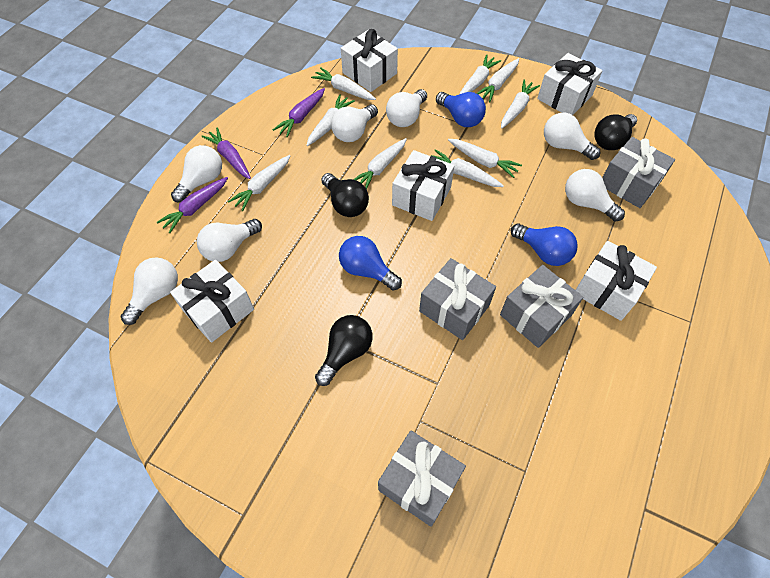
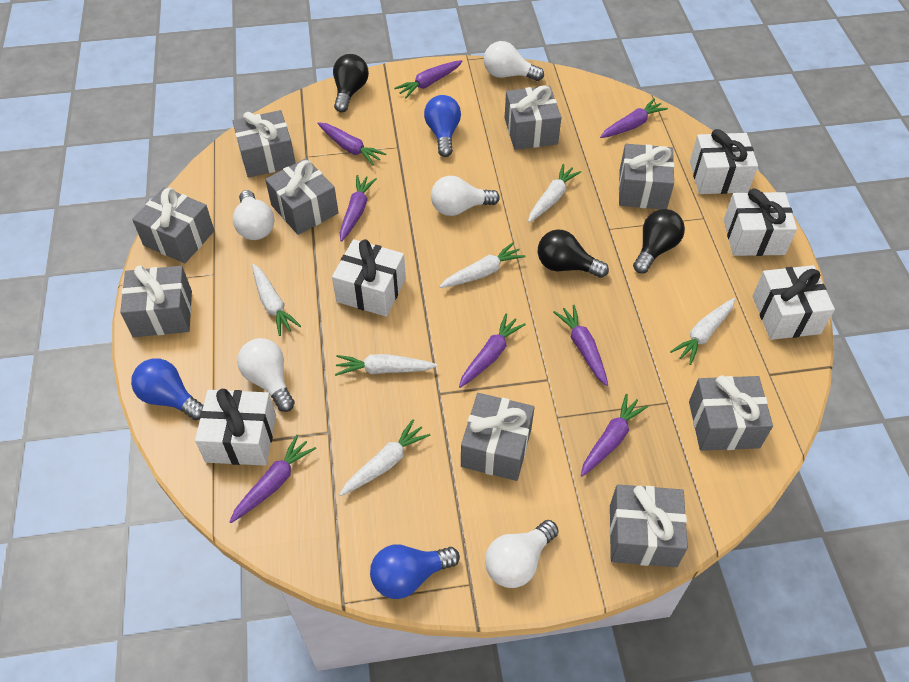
grey gift: [378,431,466,527] [419,258,496,340] [500,265,583,348] [602,137,675,208] = 4 -> [120,266,192,337] [132,187,215,263] [233,110,295,178] [265,158,339,235] [461,393,535,481] [505,85,561,150] [609,485,688,567] [619,144,674,209] [689,375,773,451] = 9
purple carrot: [157,177,228,233] [201,128,251,179] [273,88,325,137] = 3 -> [229,435,316,523] [317,122,386,166] [340,175,377,242] [394,60,463,98] [459,313,526,388] [553,305,608,386] [581,394,648,477] [600,98,668,138] = 8
white carrot: [228,155,290,211] [306,95,355,146] [311,67,376,100] [353,138,407,190] [431,150,504,187] [448,139,522,178] [460,54,501,94] [476,58,519,102] [501,79,540,129] = 9 -> [252,264,301,336] [335,354,438,376] [339,419,431,496] [439,242,526,288] [528,164,581,223] [670,298,735,365] = 6
white light bulb: [121,257,178,325] [171,145,222,203] [197,219,262,262] [331,104,378,142] [386,89,427,127] [544,113,600,160] [565,169,625,222] = 7 -> [233,190,274,240] [237,338,295,412] [431,176,500,216] [484,41,544,81] [485,520,559,588] = 5

